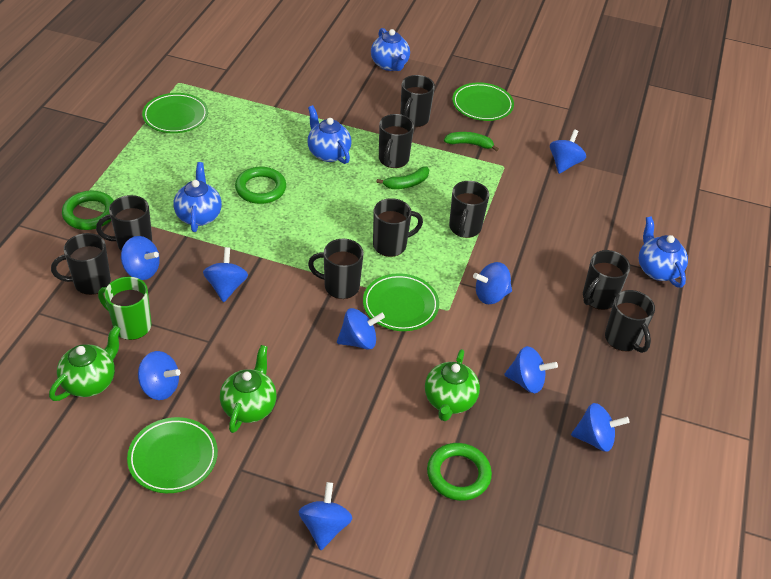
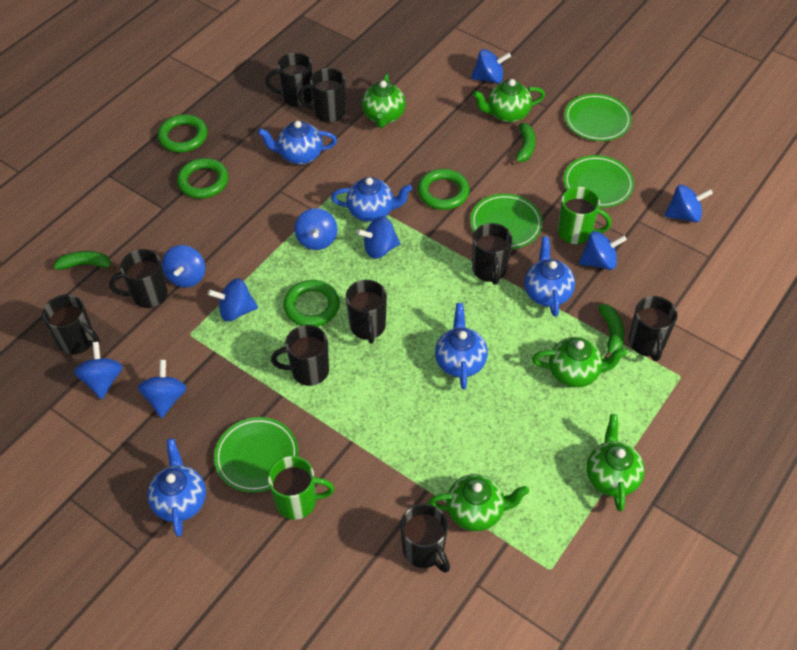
blue teapot: [174,162,222,232] [307,105,351,164] [371,28,410,71] [639,216,688,288] = 4 -> [147,438,206,537] [258,121,337,165] [331,177,412,222] [435,303,488,389] [524,236,575,317] = 5
green banana: [376,166,429,189] [444,132,499,151] = 2 -> [53,251,117,271] [511,123,535,165] [598,304,624,358] = 3
green mug: [98,277,151,340] = 1 -> [268,456,334,520] [558,187,611,245] = 2
green ring: [62,191,114,230] [235,167,286,204] [427,443,492,501] = 3 -> [158,114,207,153] [177,158,229,199] [283,280,340,327] [418,169,470,210] = 4
green teapot: [49,326,121,401] [220,345,277,433] [425,349,480,421] = 3 -> [362,74,406,128] [428,474,529,531] [473,79,545,123] [532,337,627,388] [587,414,645,512] = 5

